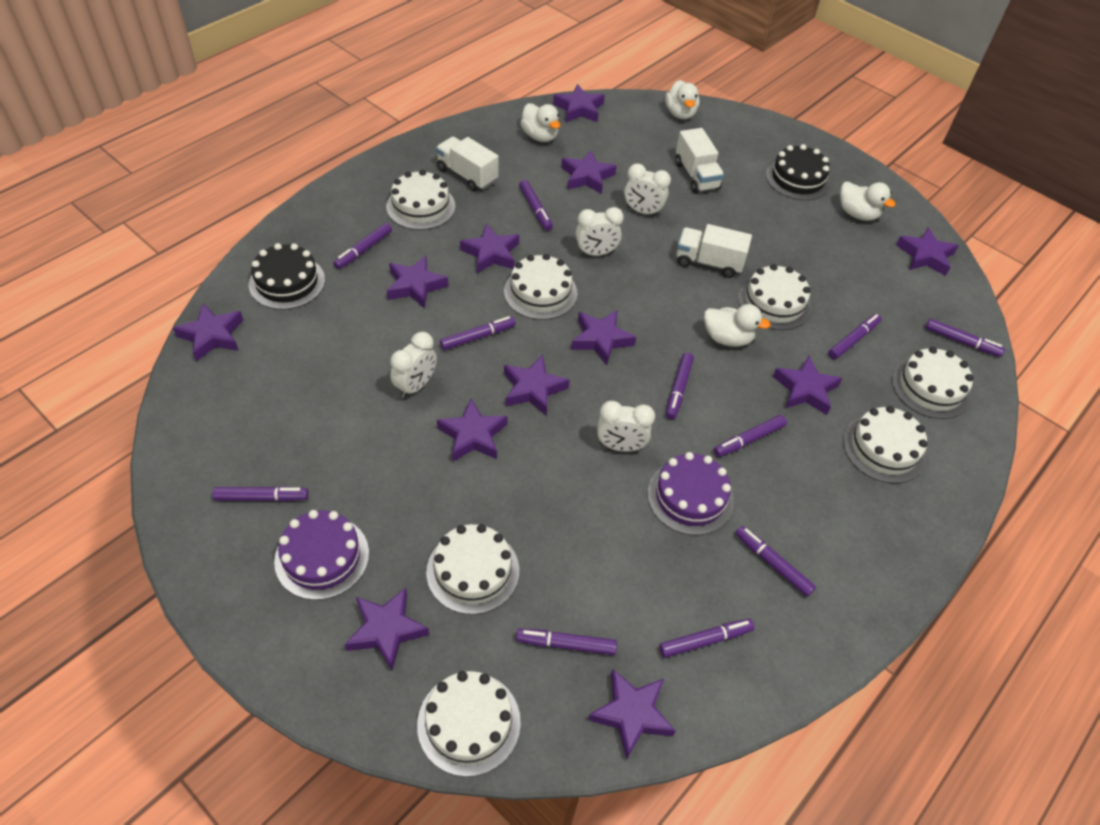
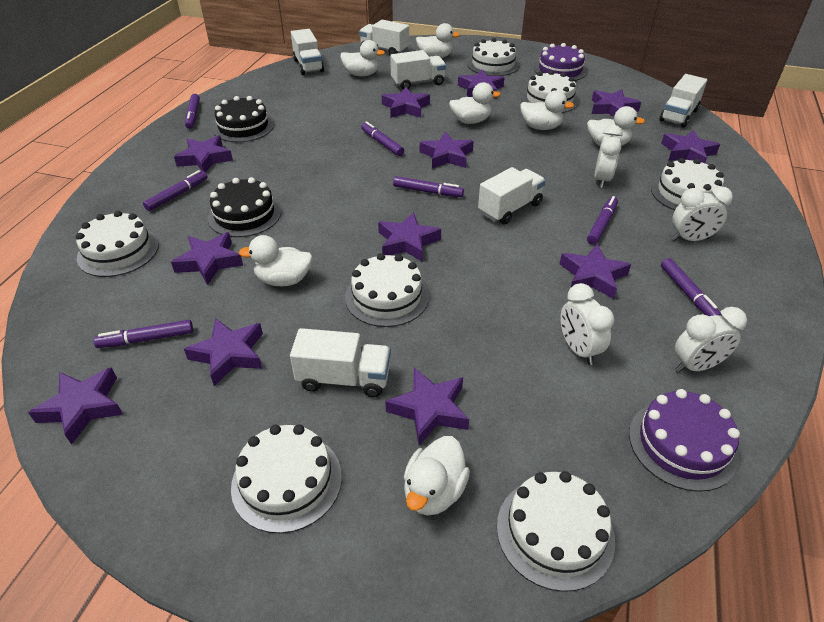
purple marker: [212,486,309,501] [333,223,392,269] [440,316,516,350] [516,629,617,655] [519,180,553,231] [659,619,754,658] [666,353,694,419] [714,415,787,457] [735,526,816,597] [828,314,882,359] [925,319,1005,357] = 11 -> [93,320,193,348] [143,170,208,211] [185,94,200,129] [361,121,404,156] [393,176,464,197] [587,196,618,245] [661,258,722,316] = 7
white duck: [520,103,560,142] [665,80,699,120] [704,304,771,347] [840,181,896,221] = 4 -> [239,235,313,286] [341,40,385,76] [404,436,470,516] [416,23,460,58] [449,82,501,124] [520,90,574,130] [587,106,645,146] = 7
white truck: [436,137,499,192] [675,128,724,193] [676,224,752,278] = 3 -> [290,328,391,397] [291,29,324,75] [359,20,409,55] [390,50,446,89] [478,167,546,225] [660,74,707,128] = 6

